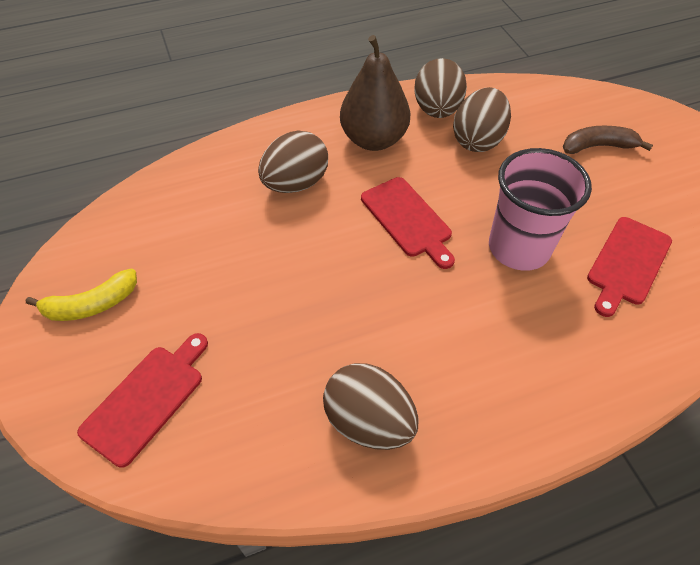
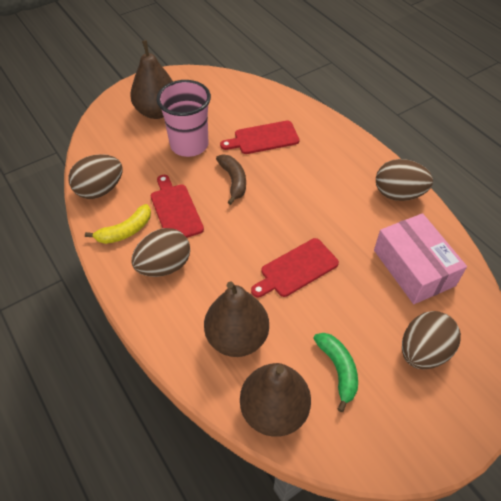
brown pear: [340,35,411,151] = 1 -> [130,40,173,119] [204,281,269,357] [240,363,311,437] = 3
green banana: none = 0 -> [313,333,358,412] = 1
pink box: none = 0 -> [374,213,467,304] = 1

